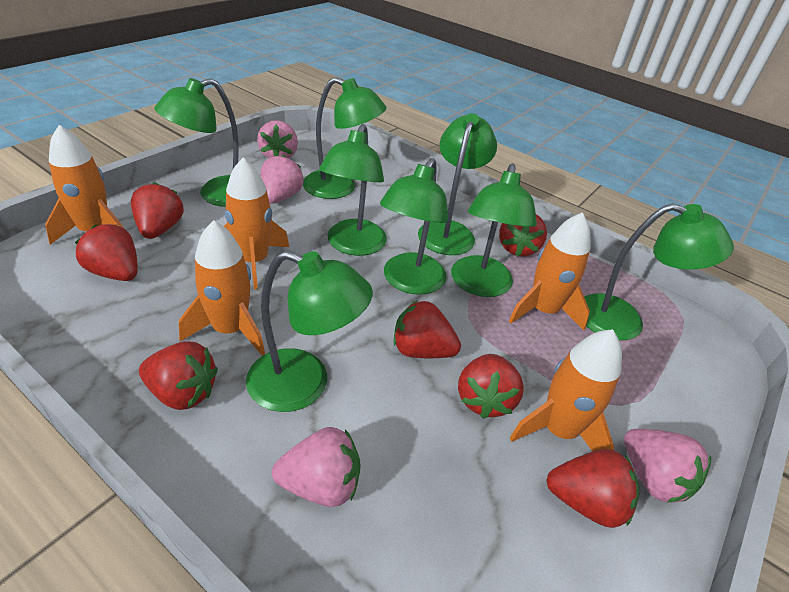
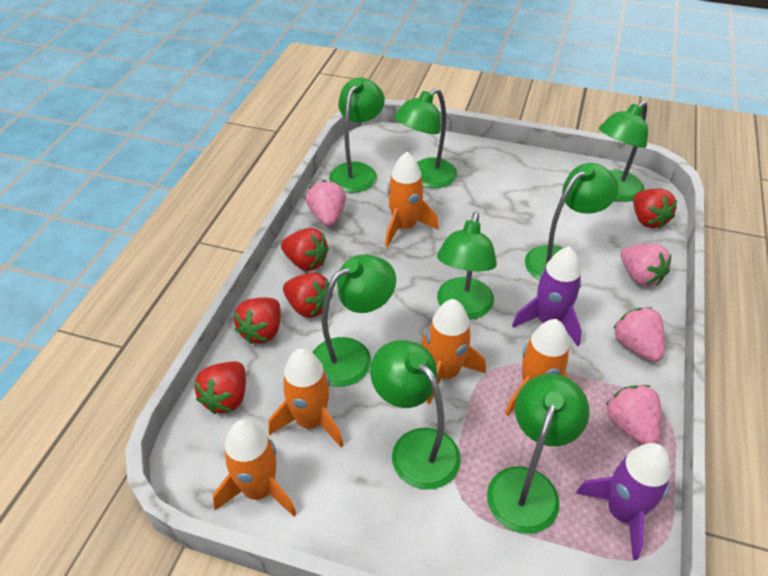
purple rocket: none = 0 -> [512,246,582,347] [576,443,671,560] = 2
red strawberry: [75,224,138,281] [131,182,184,239] [139,341,218,410] [394,300,461,358] [458,354,524,419] [499,214,547,257] [546,449,639,528] = 7 -> [194,361,246,414] [234,297,281,344] [281,228,329,271] [283,272,333,318] [633,189,677,229] = 5

